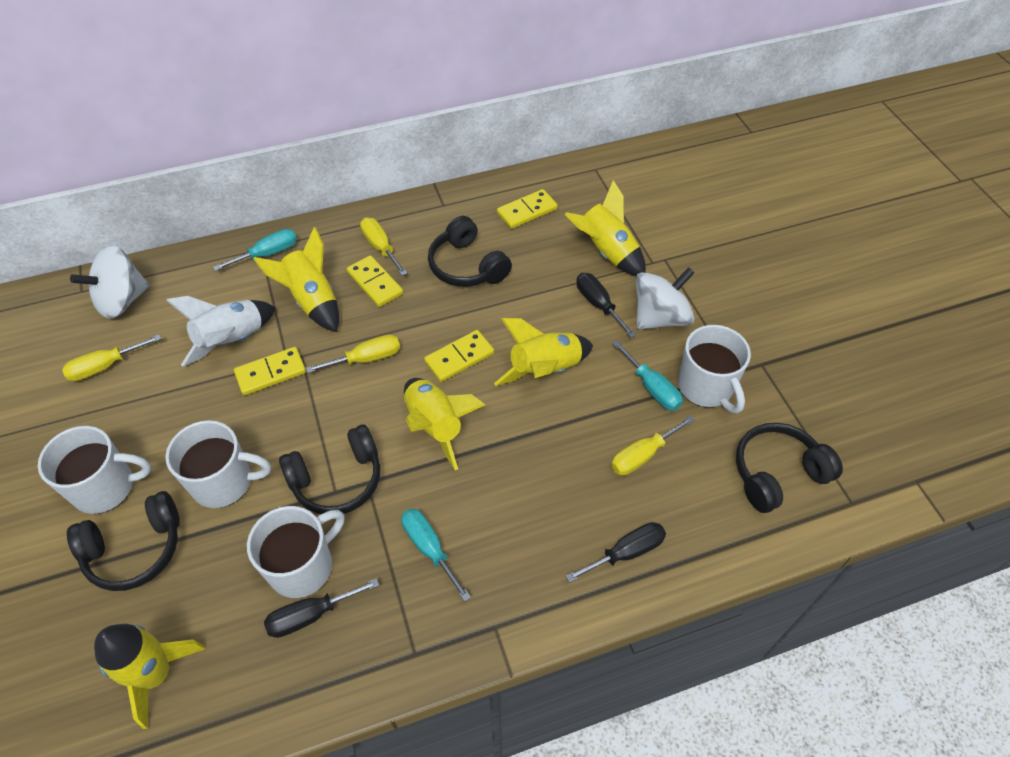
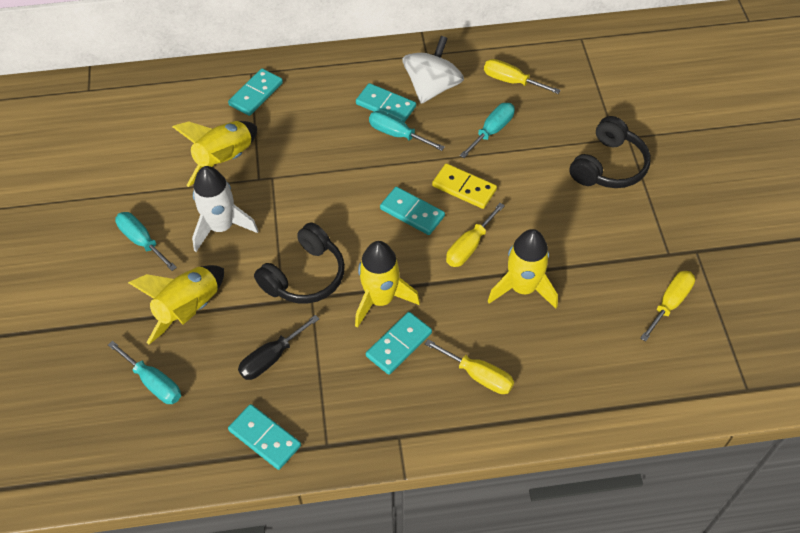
black headphones: [67,491,180,591] [279,425,380,514] [428,216,512,287] [736,423,843,513] = 4 -> [254,222,345,304] [569,116,651,188] = 2
black screwdriver: [264,578,379,638] [566,522,666,583] [577,273,636,338] = 3 -> [238,315,319,380] = 1
turquoise domino: none = 0 -> [228,68,283,116] [228,404,301,470] [356,83,416,122] [366,312,432,375] [380,187,445,235] = 5
turquoise screwdriver: [213,229,297,271] [401,509,471,602] [612,340,683,411] = 3 -> [108,341,181,404] [115,212,177,271] [369,111,445,151] [460,103,515,158] = 4
white mug: [38,426,151,514] [166,420,271,508] [247,506,345,598] [678,325,751,414] = 4 -> none = 0
white spinning top: [70,245,150,319] [636,267,695,330] = 2 -> [402,36,464,104] = 1
yellow domino: [234,347,306,395] [347,255,403,307] [424,330,494,382] [497,189,558,229] = 4 -> [432,163,497,209] = 1
yellow rocket: [94,624,205,729] [253,227,339,332] [404,378,485,470] [494,318,593,386] [565,180,646,276] = 5 -> [128,265,224,345] [172,121,257,187] [355,241,420,328] [488,229,558,309] = 4

